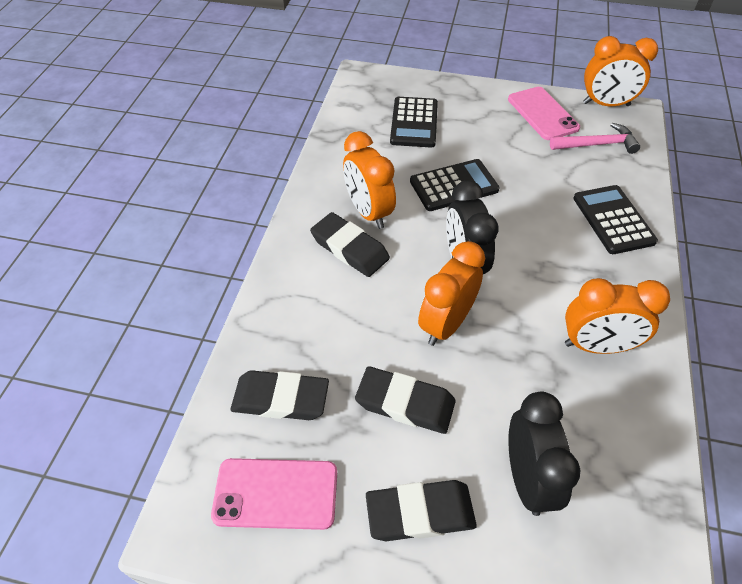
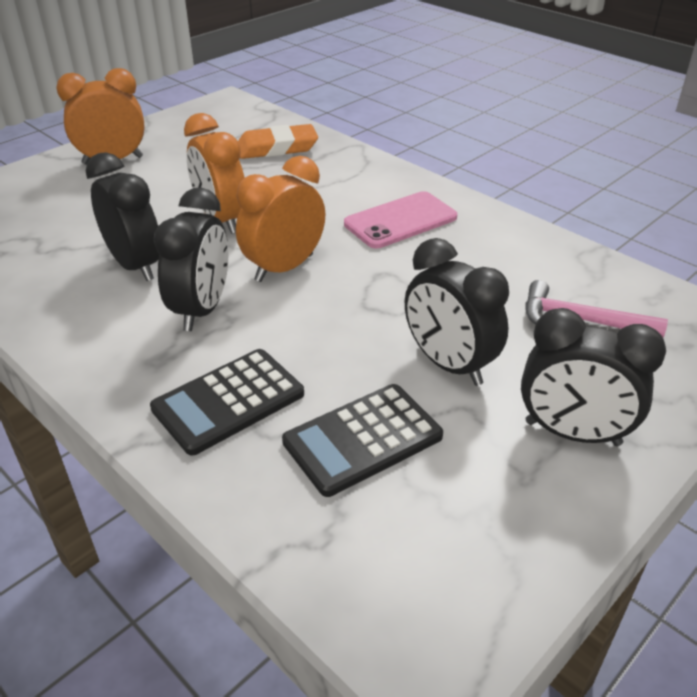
black calculator: [390,97,438,148] [410,159,499,211] [573,185,658,254] = 3 -> [150,349,304,456] [282,384,443,497] = 2
black clock: [446,180,498,274] [508,392,580,516] = 2 -> [86,152,159,281] [154,188,228,331] [405,238,509,386] [521,308,666,446] = 4
black eraser: [231,370,329,420] [310,212,390,277] [355,366,456,434] [366,480,477,541] = 4 -> none = 0
orange clock: [343,131,396,229] [418,241,485,346] [565,278,670,354] [583,36,658,106] = 4 -> [56,68,145,165] [184,113,245,234] [236,156,325,282] = 3
orange eraser: none = 0 -> [238,124,318,159] = 1
pink phone: [211,458,337,530] [508,87,580,140] = 2 -> [344,191,457,248] = 1

